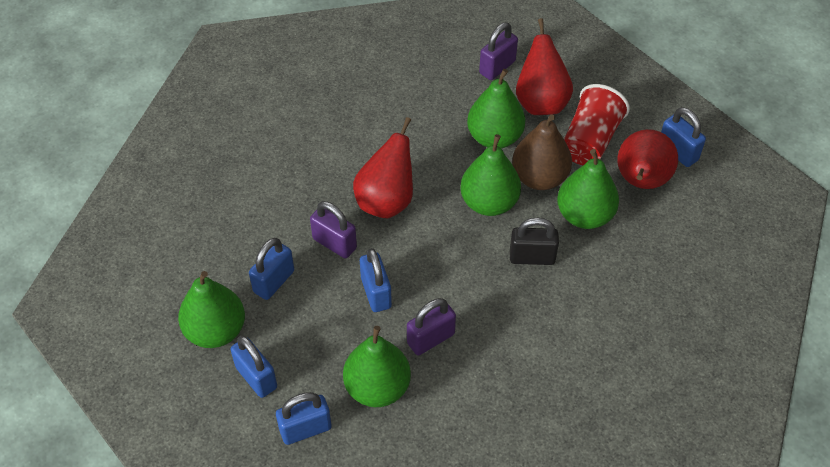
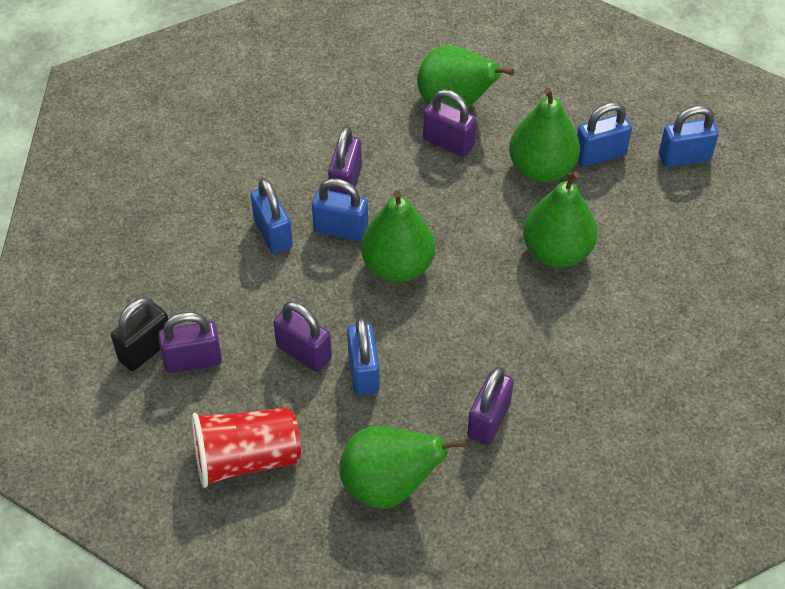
brown pear: [512,114,572,190] = 1 -> none = 0
purple padlock: [310,201,357,258] [407,298,456,355] [479,22,518,80] = 3 -> [158,312,222,373] [273,301,332,372] [328,126,362,195] [423,89,476,157] [467,367,514,445] = 5
red pear: [353,117,413,218] [516,18,573,115] [617,129,678,189] = 3 -> none = 0

